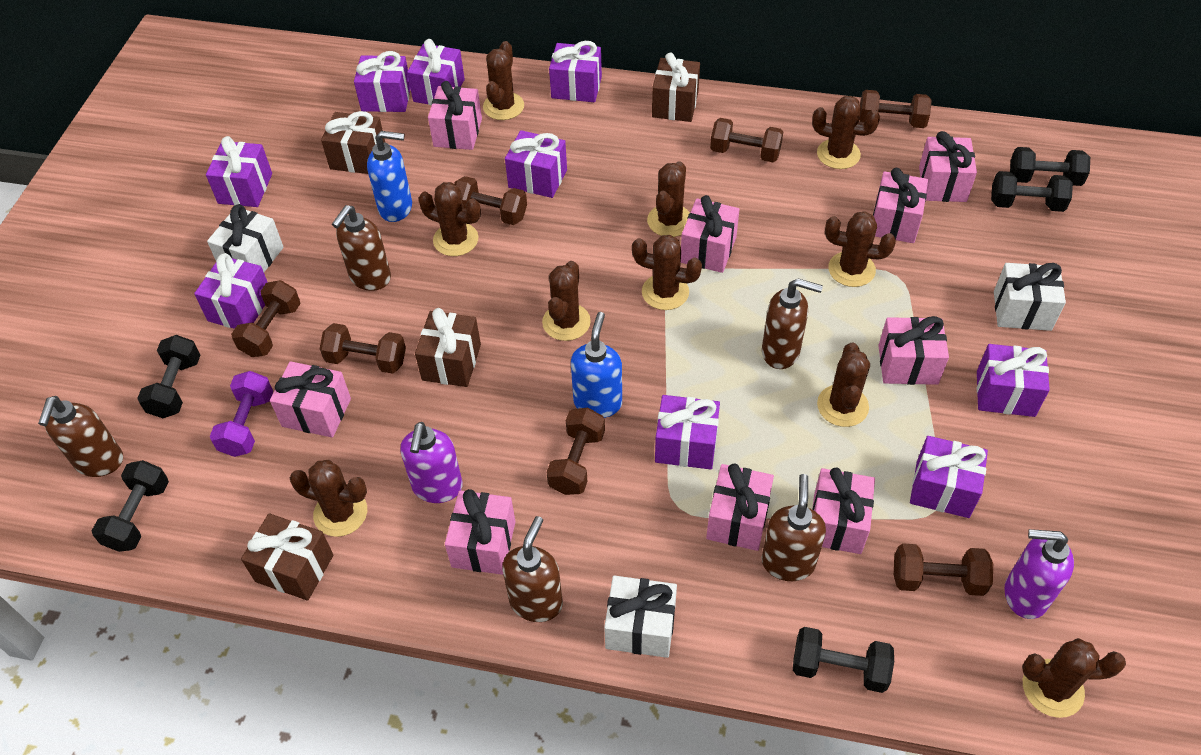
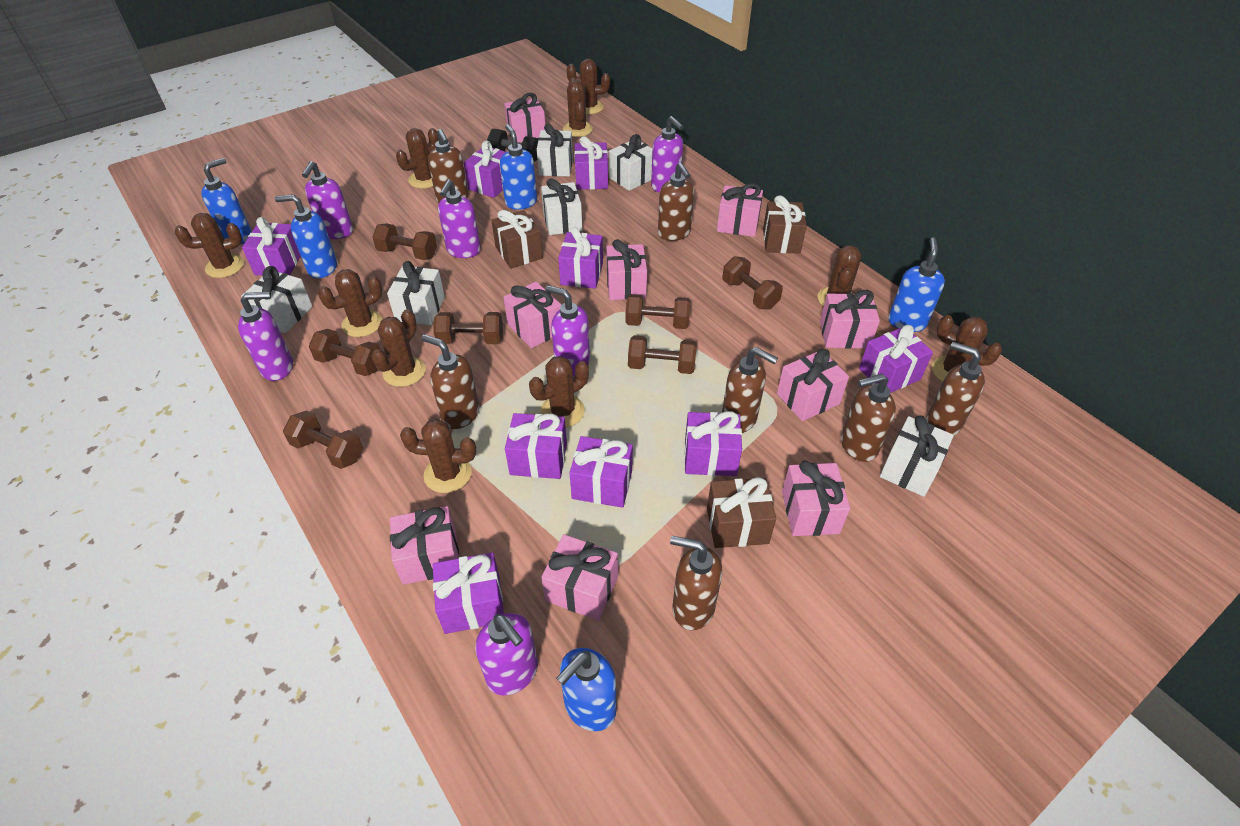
black dumbbell: [92,460,169,552] [137,335,200,418] [793,627,894,693] [991,171,1073,212] [1010,147,1090,186] = 5 -> [487,129,538,161] = 1
blue soap dispenser: [367,131,412,222] [571,312,622,418] = 2 -> [201,158,252,245] [275,194,337,278] [500,124,537,210] [556,648,616,731] [888,237,945,332] = 5
brown gift: [241,513,333,601] [321,111,386,174] [415,308,481,387] [652,53,700,122] = 4 -> [491,210,543,269] [707,477,776,548] [763,195,807,253] = 3
brown soap dispenser: [38,396,123,477] [332,205,391,291] [502,516,563,622] [761,474,826,581] [762,279,823,369] = 5 -> [422,334,479,429] [428,129,468,203] [658,162,694,241] [670,536,722,630] [722,347,778,433] [841,374,896,462] [926,342,985,436] = 7
purple dumbbell: [210,371,274,457] = 1 -> none = 0
purple soap dispenser: [400,422,463,503] [1004,529,1074,619] = 2 -> [238,292,293,381] [302,161,353,239] [438,179,481,258] [475,613,538,695] [545,285,590,377] [651,116,683,192] = 6
white gift: [207,204,284,272] [604,576,677,658] [994,263,1066,331] = 3 -> [241,266,313,333] [387,261,445,325] [537,124,573,176] [541,178,582,235] [609,134,652,191] [880,415,954,497] = 6

